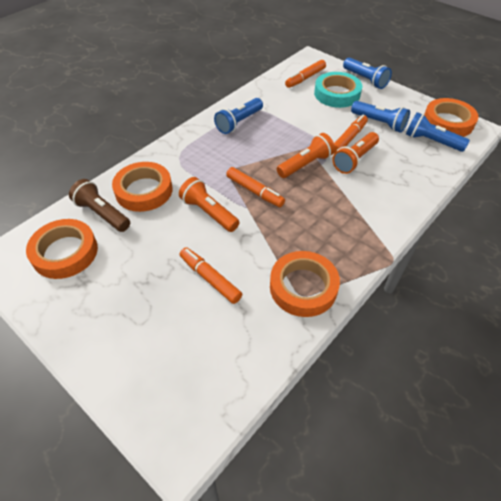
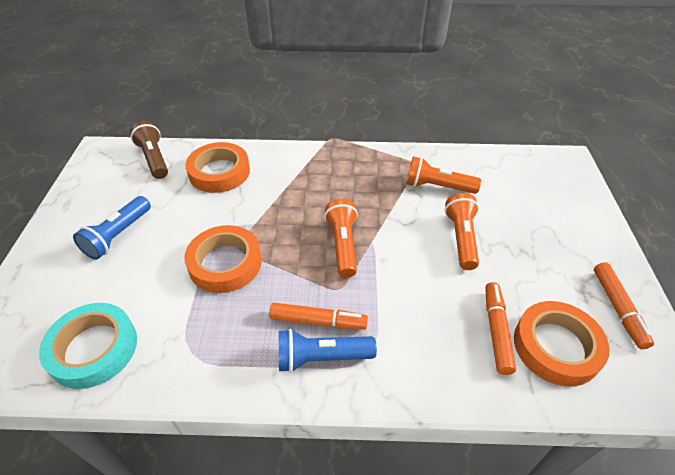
blue flashlight: [214,98,263,134] [343,57,392,89] [351,101,410,133] [406,112,470,152] = 4 -> [73,196,151,260] [279,329,377,373] = 2
orange marker: [180,247,242,304] [226,167,285,207] [285,60,326,88] [334,115,368,154] = 4 -> [269,303,368,330] [485,282,516,375] [594,262,654,349] = 3
orange tape: [26,219,98,279] [112,162,173,212] [270,251,340,317] [424,98,478,137] = 4 -> [184,225,262,293] [185,142,250,193] [514,301,609,386] = 3

